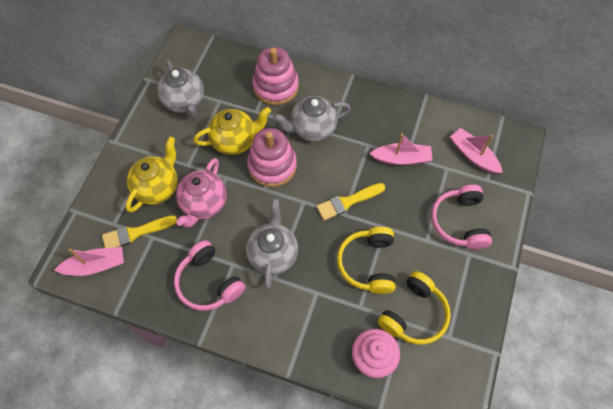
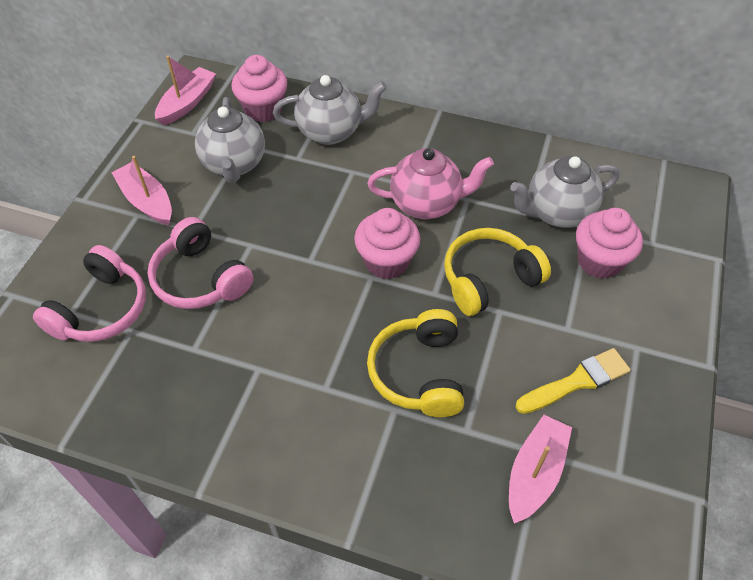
pink cupcake: [352,329,400,378] = 1 -> [231,55,287,122] [354,208,420,279] [576,208,643,279] = 3
pink stacking toy: [247,128,297,187] [253,47,299,105] = 2 -> none = 0
yellow brush: [102,215,177,248] [317,183,385,220] = 2 -> [516,348,631,414] = 1
yellow teapot: [126,137,178,213] [193,107,271,155] = 2 -> none = 0

